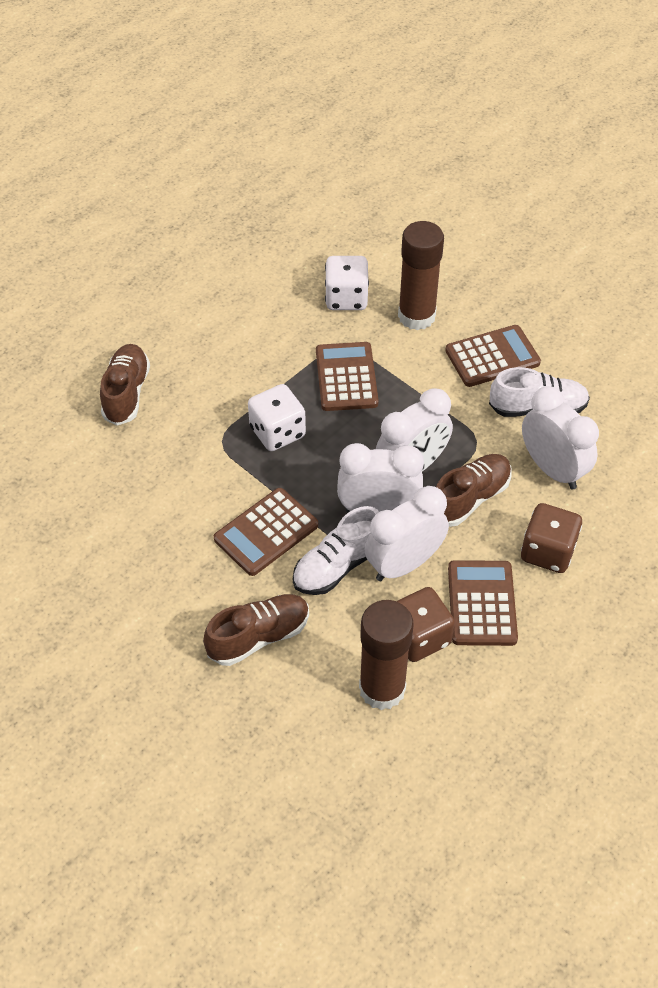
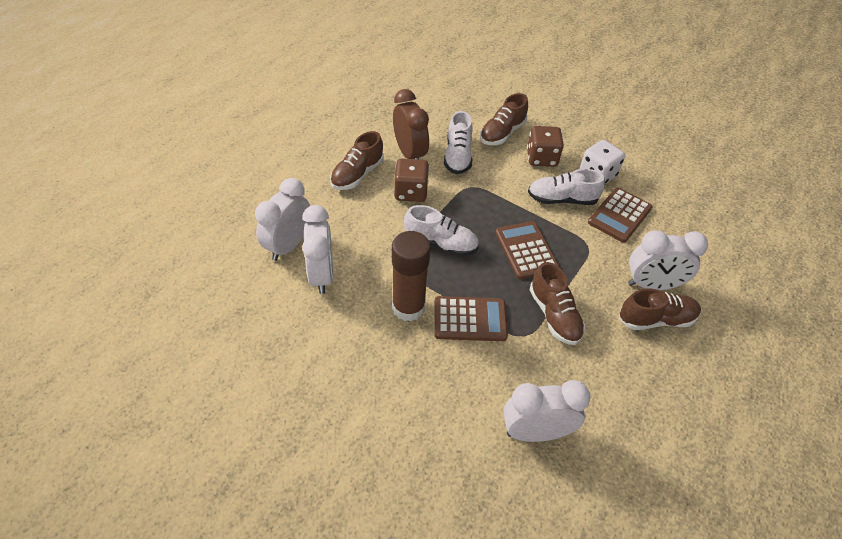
brown calculator: [214,488,318,576] [316,342,379,411] [445,325,541,387] [448,560,518,646] = 4 -> [434,296,508,341] [495,221,559,280] [588,188,652,243] = 3
brown clock: none = 0 -> [393,89,429,160] = 1
brown glue stick: [359,600,414,710] [398,221,444,330] = 2 -> [392,231,431,321] = 1
brown shoe: [100,344,150,425] [203,594,309,666] [436,454,512,527] = 3 -> [330,131,384,190] [480,93,528,145] [530,262,585,345] [619,289,701,330] = 4
white dice: [248,384,306,451] [325,256,369,310] = 2 -> [579,140,625,184] = 1
white shoe: [293,506,379,595] [489,367,590,417] = 2 -> [404,205,479,256] [444,111,473,174] [528,169,605,205] = 3

